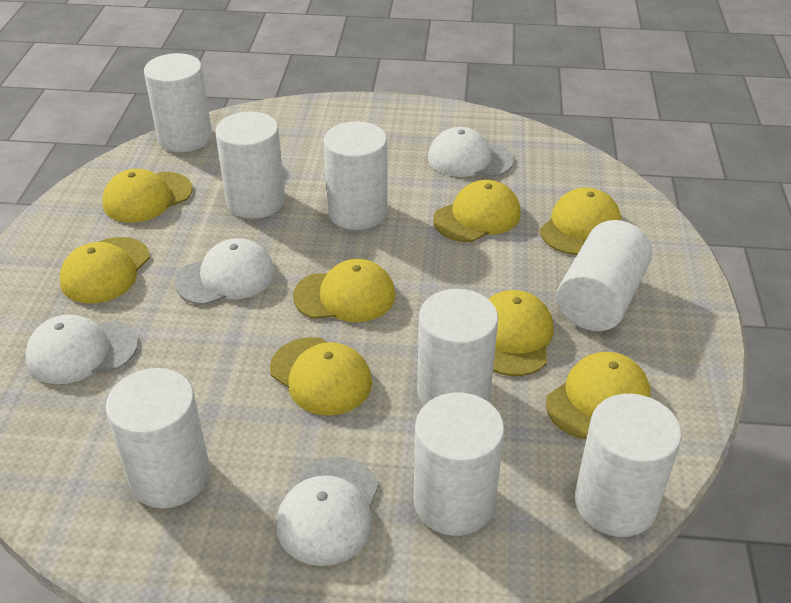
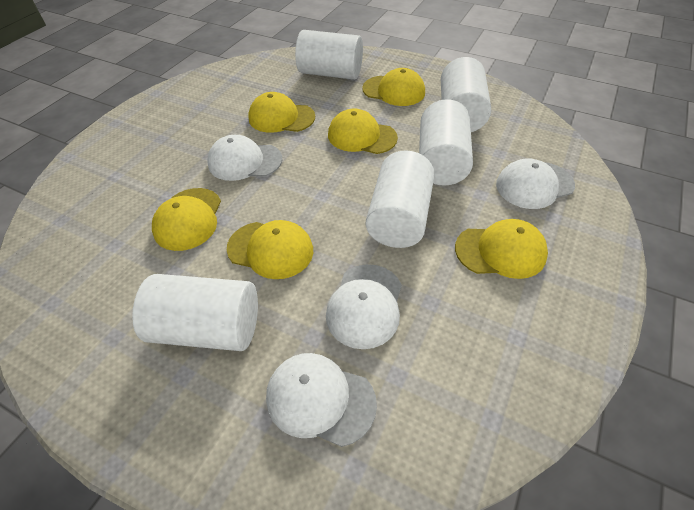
white cylinder: [106,368,210,508] [144,53,212,152] [215,111,285,219] [323,121,388,230] [414,393,505,536] [417,289,498,405] [557,220,652,331] [575,394,682,537] = 8 -> [132,274,258,351] [295,30,363,80] [366,151,435,248] [419,99,473,186] [441,57,491,132] = 5
yellow cap: [60,237,150,303] [102,169,193,222] [270,337,372,416] [293,259,396,322] [433,180,521,242] [489,290,554,376] [540,188,621,255] [546,352,651,439] = 8 -> [152,188,221,251] [227,220,313,279] [248,92,315,133] [328,108,398,154] [362,68,425,106] [455,219,548,279] = 6

